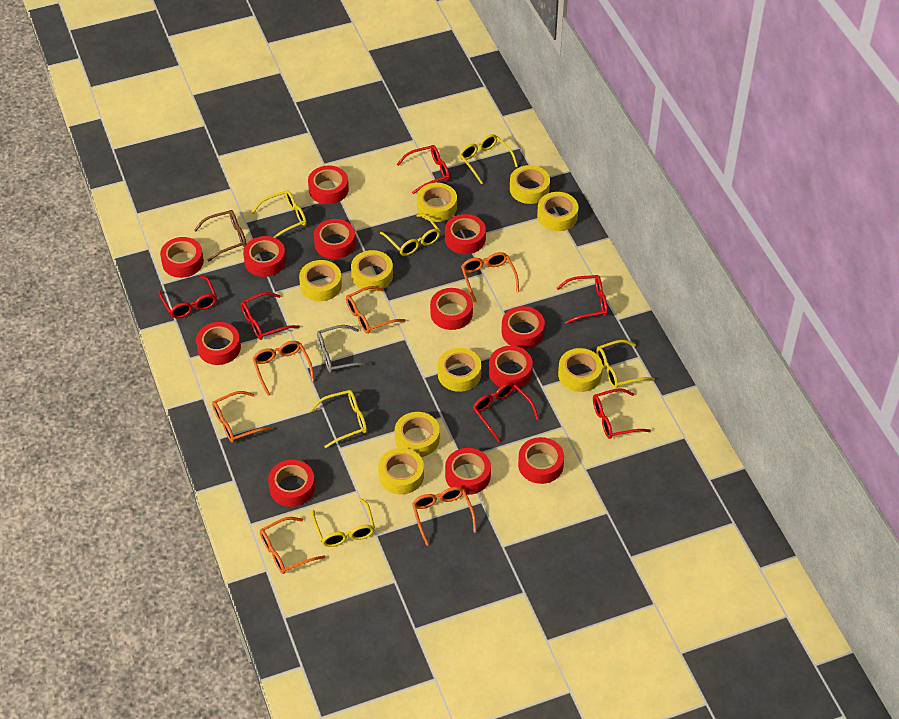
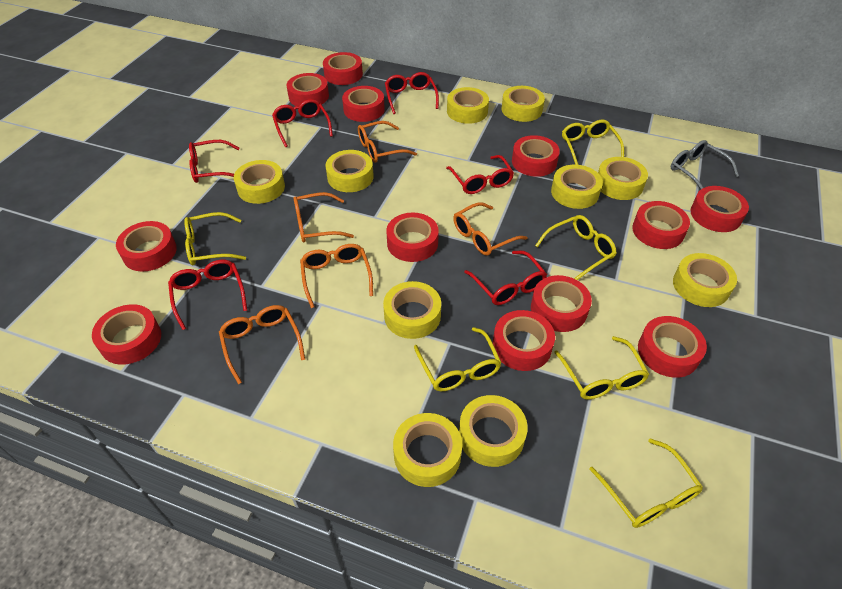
brown glasses: [194,210,246,262] = 1 -> none = 0
orange glasses: [212,391,274,443] [252,341,314,396] [260,517,326,574] [346,286,405,334] [412,487,477,546] [461,252,519,302] = 6 -> [219,305,305,384] [293,192,354,243] [300,244,373,308] [358,121,417,163] [453,202,528,256] = 5
yellow tape: [299,260,342,301] [351,250,393,291] [378,448,424,494] [395,412,440,457] [417,183,457,222] [438,348,481,392] [510,165,550,204] [537,192,578,231] [558,348,603,392] = 9 -> [234,160,285,204] [325,150,374,192] [383,281,441,339] [393,413,462,487] [447,87,489,124] [459,395,528,467] [501,86,545,122] [551,165,603,209] [598,157,648,200] [673,253,737,307] = 10

